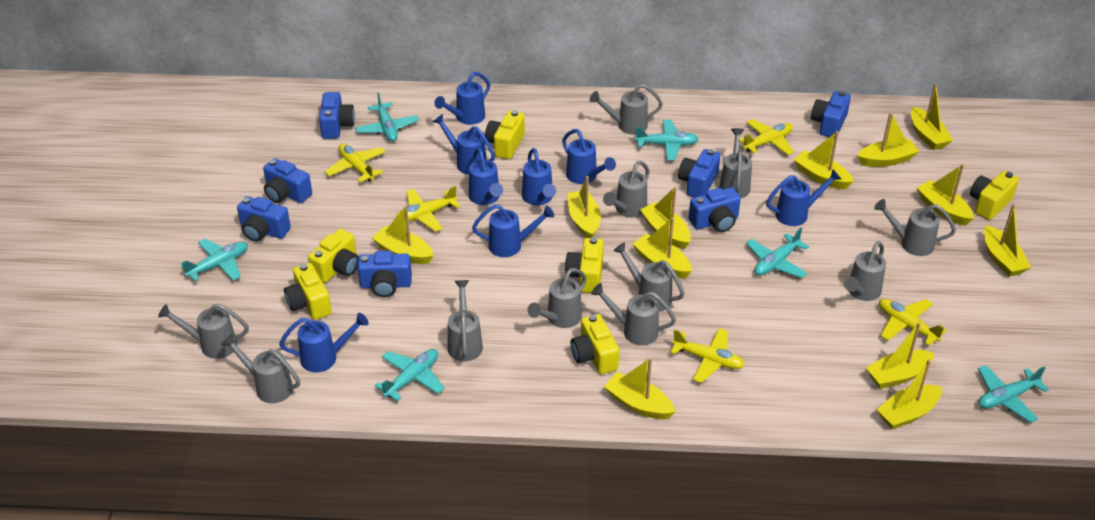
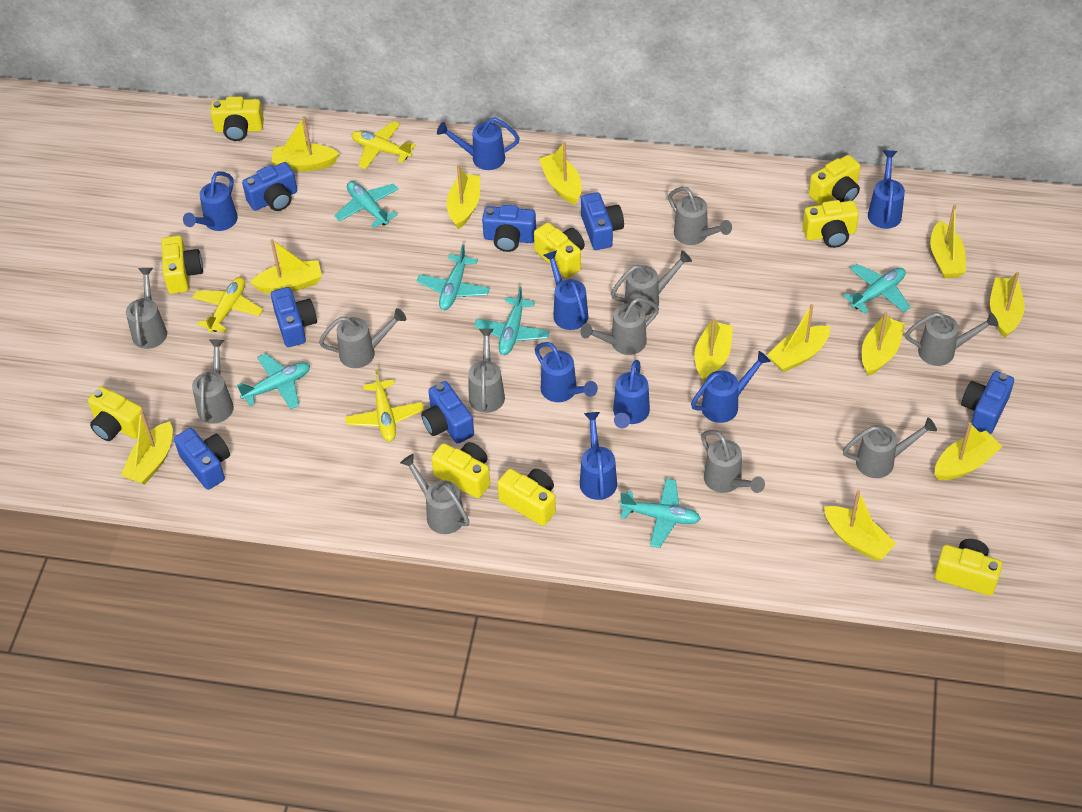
yellow camera: [284,263,332,320] [308,229,359,283] [485,110,525,159] [565,237,604,293] [571,314,619,374] [970,171,1019,220] = 6 -> [88,386,148,441] [161,235,203,294] [210,96,264,141] [431,442,490,498] [497,469,556,526] [534,223,585,278] [802,200,859,248] [808,155,860,205] [934,539,1002,596] = 9
yellow plane: [325,143,386,182] [396,186,460,232] [670,328,745,383] [740,119,794,155] [879,299,947,346] = 5 -> [192,277,263,333] [345,370,424,442] [352,121,416,169] = 3

